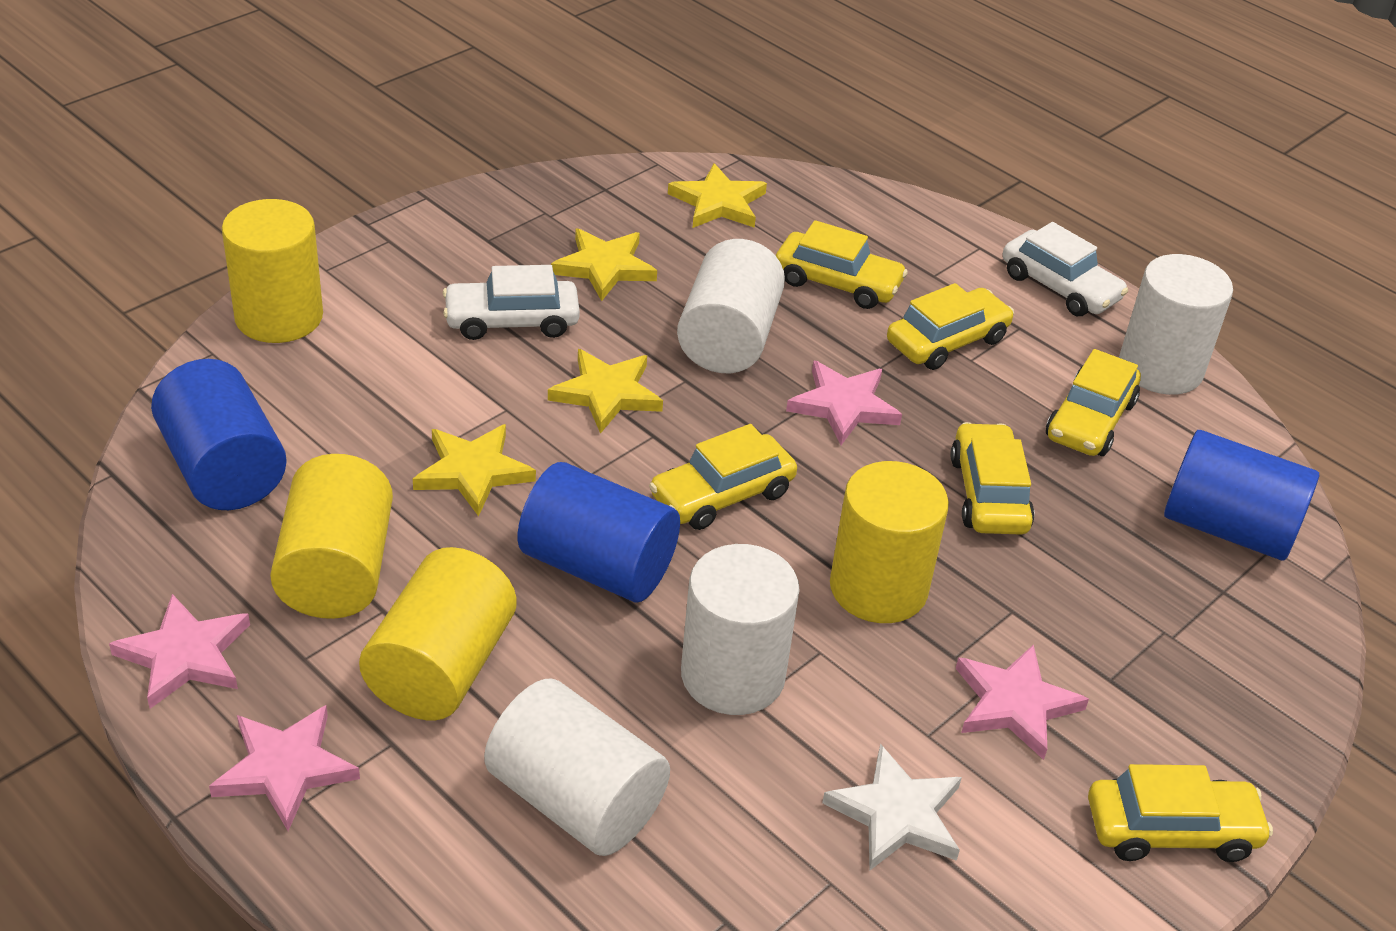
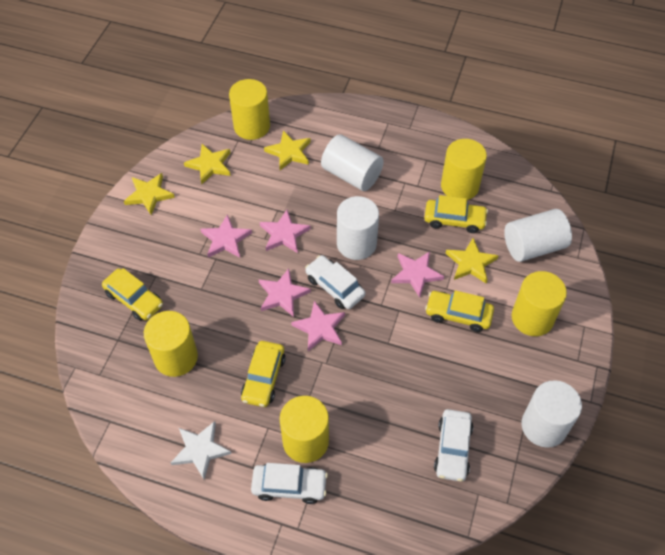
blue cylinder: [151,359,287,510] [518,462,680,602] [1164,430,1319,560] = 3 -> none = 0
pink star: [109,594,250,709] [209,705,360,831] [786,361,902,445] [956,644,1089,760] = 4 -> [200,214,252,258] [259,269,311,317] [260,210,310,253] [291,301,345,351] [391,251,444,297] = 5
white car: [443,265,580,340] [1003,222,1128,316] = 2 -> [251,463,328,504] [305,255,365,309] [434,409,474,482] = 3
yellow car: [649,424,797,530] [776,220,908,309] [887,283,1014,370] [950,422,1034,534] [1046,349,1141,456] [1088,764,1273,862] = 6 -> [102,268,163,321] [241,341,286,407] [424,195,488,233] [425,290,494,332] = 4
yellow cylinder: [222,199,323,343] [270,454,393,619] [359,547,516,720] [830,461,949,623] = 4 -> [144,311,198,377] [229,79,270,140] [279,396,329,463] [441,139,487,200] [512,271,567,336] = 5

